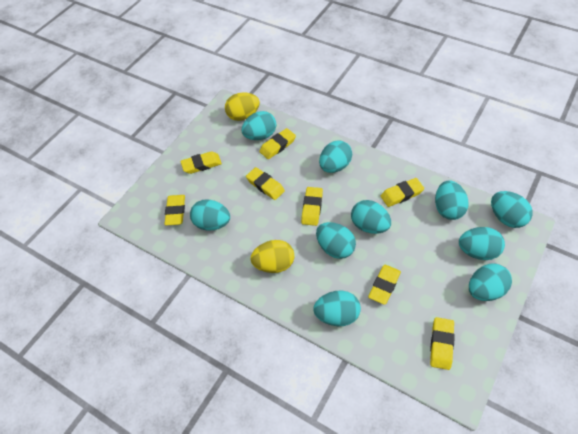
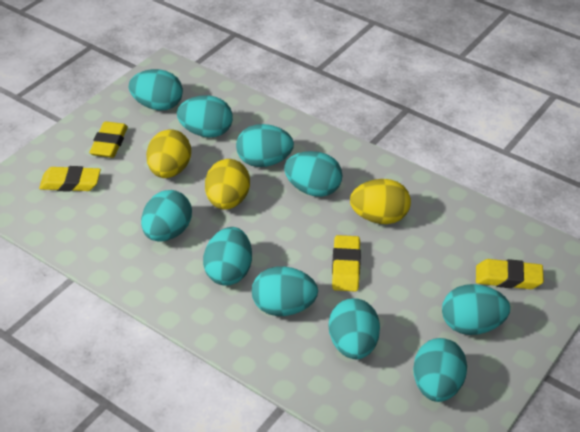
yellow egg: [225,92,260,121] [251,240,294,273] = 2 -> [146,129,191,178] [205,159,250,210] [350,179,411,224] = 3
yellow eraser: [165,195,185,225] [180,151,222,174] [246,167,285,200] [259,128,296,159] [301,187,323,226] [368,265,401,305] [381,178,424,207] [430,317,455,370] = 8 -> [39,166,101,192] [89,121,128,158] [332,235,361,292] [476,259,544,289] = 4

